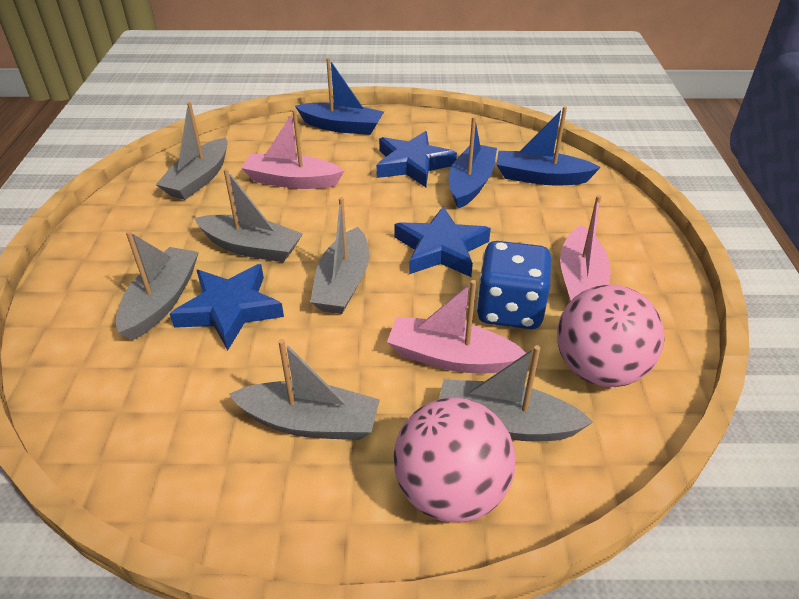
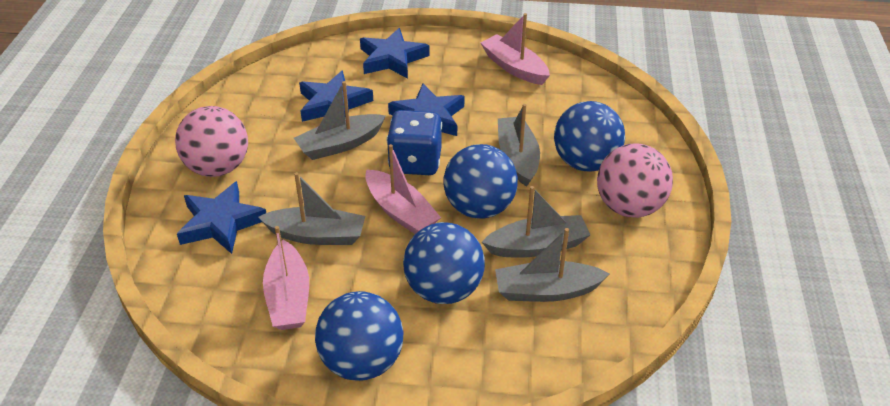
blue ball: none = 0 -> [315,291,403,381] [403,222,485,304] [444,144,518,219] [554,101,625,171] = 4
blue boat: [295,58,384,135] [449,116,497,209] [497,106,601,185] = 3 -> none = 0
blue star: [170,264,284,350] [376,131,457,187] [395,206,491,277] = 3 -> [177,181,266,254] [299,71,373,122] [360,28,430,79] [388,84,465,136] = 4
grey boat: [116,231,199,340] [156,102,228,200] [194,168,303,262] [229,339,380,440] [310,197,369,314] [439,345,593,441] = 6 -> [258,172,365,245] [294,81,386,160] [482,186,590,258] [495,228,609,302] [498,104,540,187] = 5

